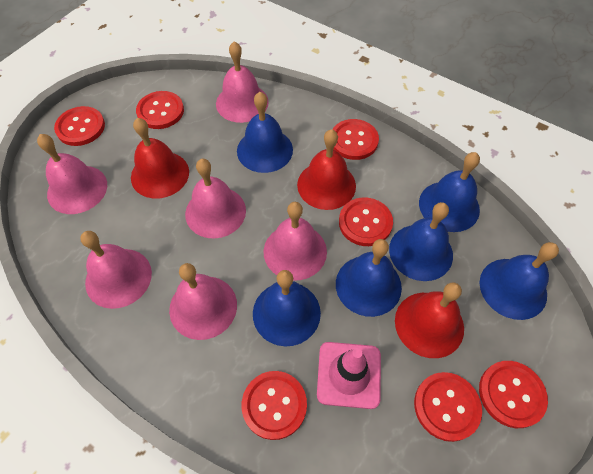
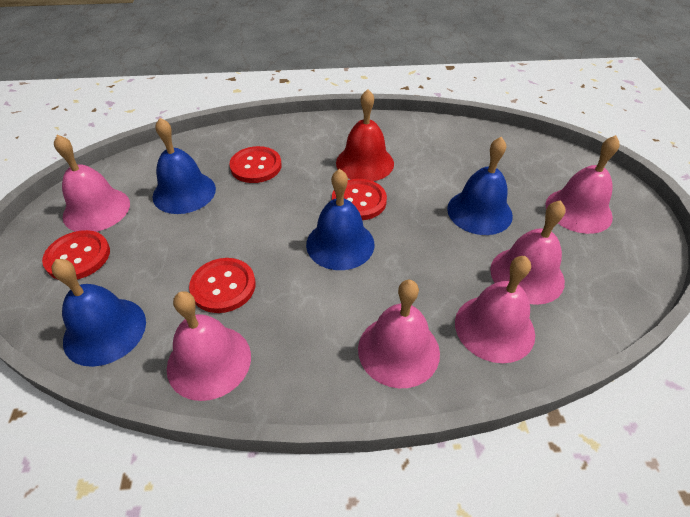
blue bell: [237,92,293,173] [253,270,321,346] [336,239,402,317] [389,202,453,281] [419,152,480,232] [480,242,559,320] = 6 -> [51,259,146,367] [152,118,216,214] [306,169,374,270] [447,137,513,235] = 4
pink traffic cone: [317,342,381,409] = 1 -> none = 0
red bell: [131,118,189,199] [297,129,356,210] [395,282,464,358] = 3 -> [336,89,394,181] = 1
red button: [54,106,105,146] [136,91,184,129] [242,371,307,440] [332,119,379,160] [339,197,393,246] [414,372,482,442] [479,361,548,428] = 7 -> [42,230,110,279] [189,258,255,313] [229,146,282,183] [332,179,387,220] = 4

